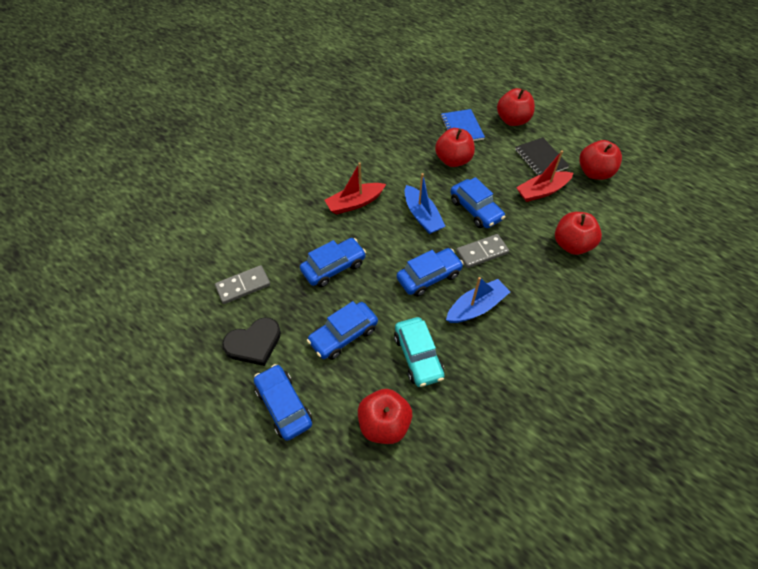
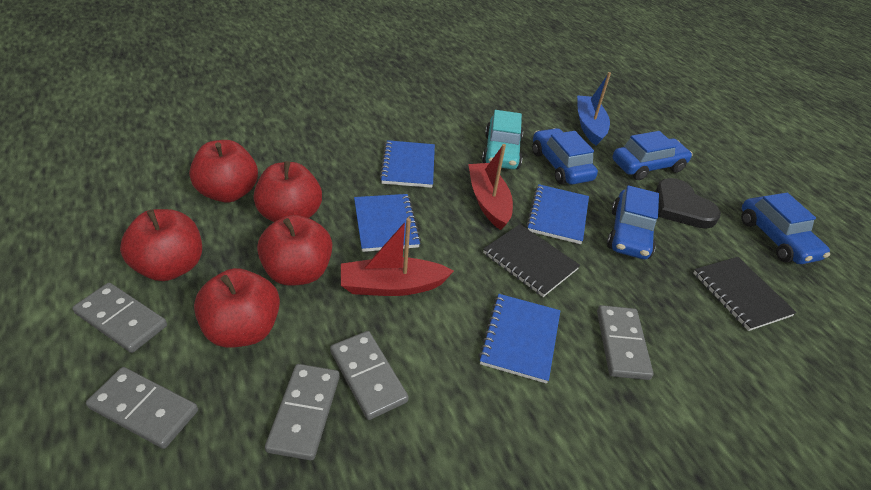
black notebook: [515,137,570,176] = 1 -> [483,224,580,297] [694,257,797,331] = 2
blue boat: [405,173,445,234] [446,277,510,323] = 2 -> [577,72,611,146] = 1
blue car: [254,364,312,441] [300,238,366,287] [307,301,378,360] [397,248,464,297] [451,177,505,228] = 5 -> [532,128,598,185] [607,185,659,259] [613,131,693,180] [741,193,830,264] = 4
blue notebook: [441,109,485,141] = 1 -> [354,194,421,252] [379,140,435,188] [479,294,561,384] [526,184,589,244] = 4
grey domino: [215,265,270,304] [456,234,509,268] = 2 -> [72,283,167,353] [86,367,198,449] [265,364,340,460] [330,331,409,420] [597,305,653,380] = 5

